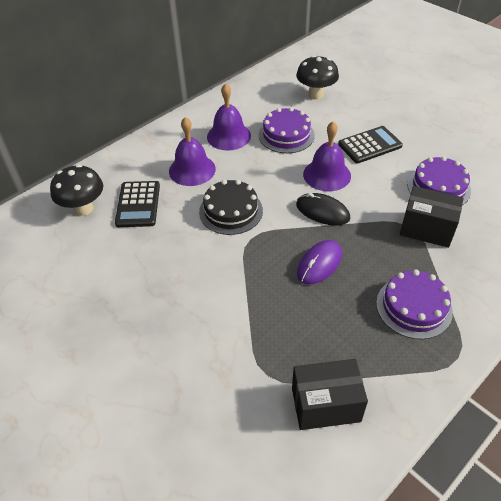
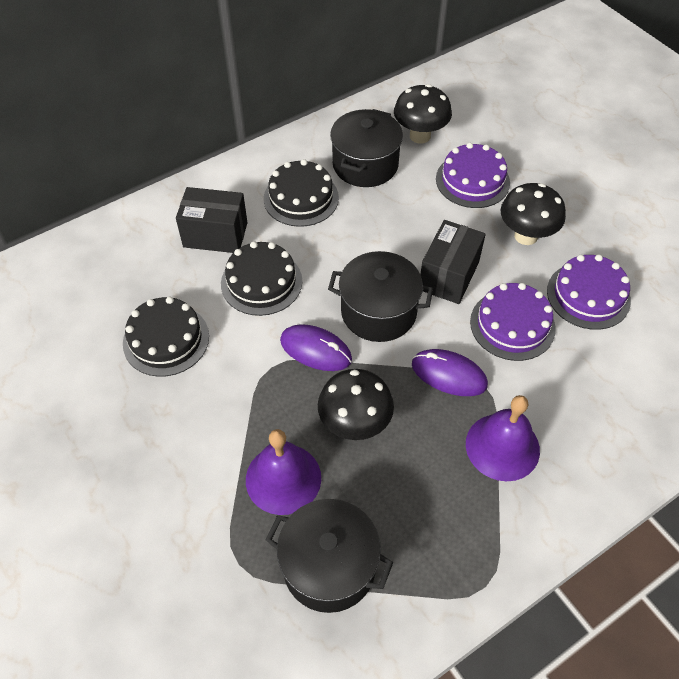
black cake: [199,180,263,235] = 1 -> [123,296,209,377] [221,241,302,316] [264,159,339,227] = 3
black calculator: [115,181,160,227] [338,126,403,163] = 2 -> none = 0
black mouse: [296,193,350,226] = 1 -> none = 0
black mushroom: [50,165,103,216] [296,55,339,100] = 2 -> [318,369,394,440] [394,84,452,144] [501,183,566,245] = 3
black pot: none = 0 -> [266,499,393,613] [328,251,433,342] [330,109,403,187] = 3
purple bell: [169,117,216,186] [207,84,251,151] [303,122,351,191] = 3 -> [246,429,321,515] [466,395,540,481] = 2
purple mouse: [297,240,342,285] = 1 -> [280,324,352,371] [412,349,488,396] = 2

